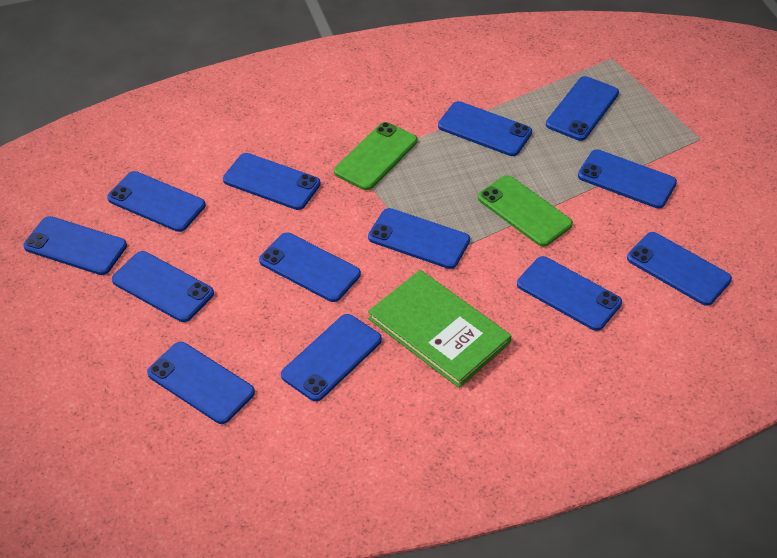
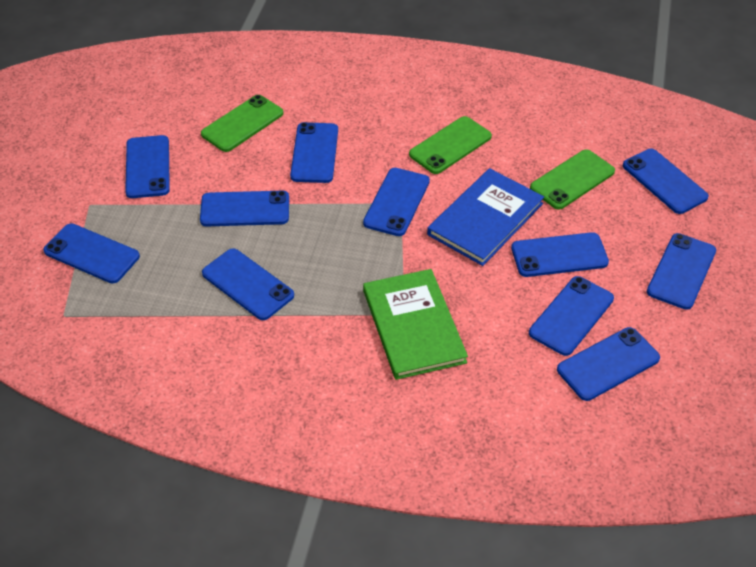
blue book: none = 0 -> [427,168,544,266] = 1
blue phone: [23,216,127,275] [107,171,205,232] [112,251,214,322] [147,342,255,424] [223,153,321,210] [259,233,361,302] [281,314,382,401] [368,208,470,269] [438,101,532,156] [517,256,622,331] [546,76,619,141] [578,150,677,208] [627,232,732,306] = 13 -> [43,223,140,283] [125,135,170,198] [200,191,289,226] [202,249,294,320] [290,122,338,183] [363,168,430,236] [511,232,609,277] [529,276,614,356] [557,327,660,401] [623,149,709,214] [647,233,716,310] = 11
green phone: [334,122,417,190] [478,175,573,247] = 2 -> [201,95,284,152] [409,116,492,174] [530,149,615,210] = 3

